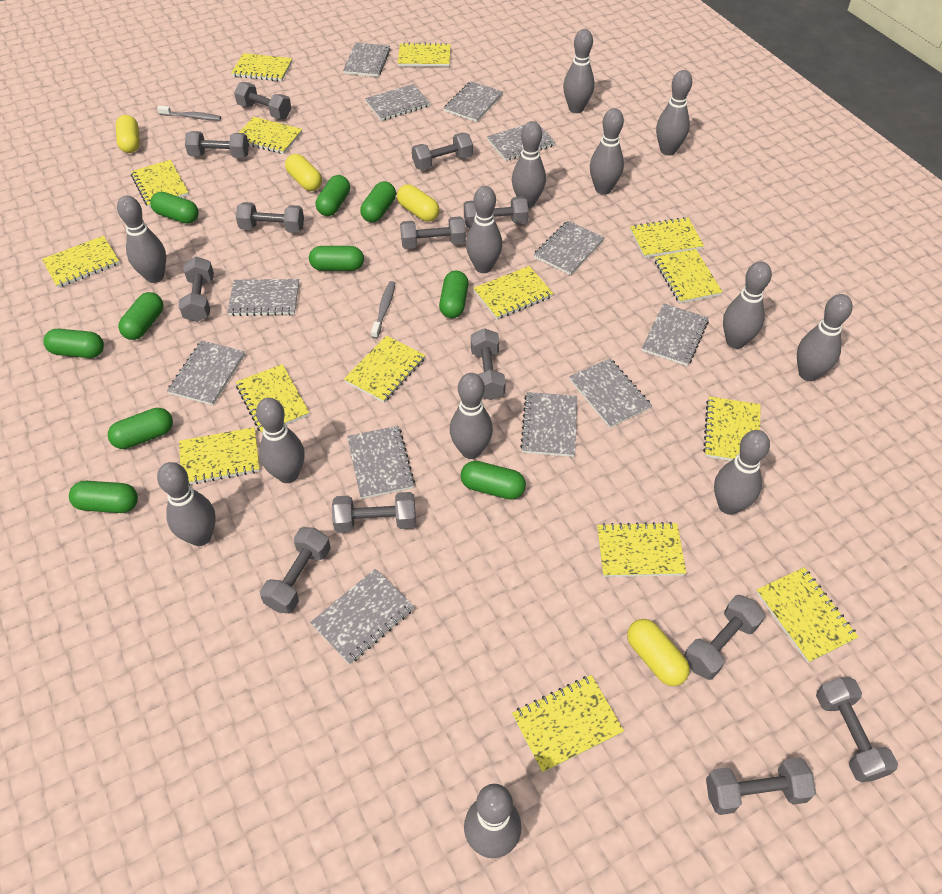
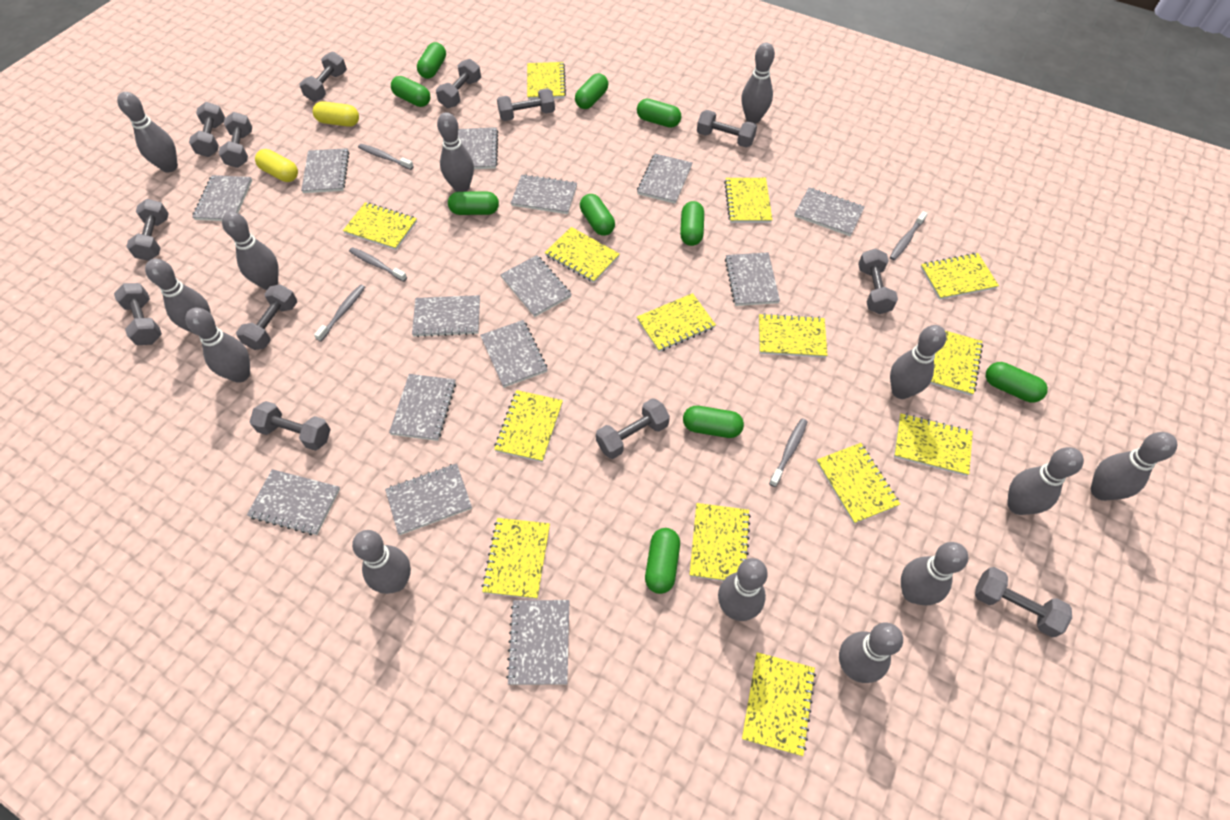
grey notebook: [167,340,245,405] [227,279,299,316] [310,569,414,664] [343,43,391,77] [347,426,415,499] [365,84,430,121] [444,81,503,122] [487,121,555,161] [520,392,577,457] [534,221,605,275] [569,358,652,428] [642,303,709,366] = 12 -> [192,175,252,221] [247,469,340,535] [301,148,349,193] [385,463,472,535] [389,374,456,441] [412,295,480,337] [458,127,498,169] [480,320,548,388] [500,255,572,317] [506,600,569,685] [511,174,577,214] [637,154,693,204] [725,252,780,306] [794,187,865,236] = 14
grey toothbrush: [157,105,221,120] [371,281,395,339] = 2 -> [314,284,365,342] [349,247,407,282] [358,144,414,170] [769,418,808,487] [890,211,928,260] = 5
yellow capsule: [116,115,140,153] [285,154,322,191] [397,185,439,222] [627,619,690,686] = 4 -> [255,149,298,182] [313,101,359,127] = 2
yellow notebook: [42,236,120,288] [131,160,189,208] [179,427,260,485] [231,53,292,81] [236,364,309,434] [239,117,302,154] [344,335,425,403] [398,42,451,67] [473,266,553,319] [512,675,624,773] [597,522,686,577] [630,217,704,258] [655,249,723,303] [703,396,761,461] [756,567,859,663] = 15 -> [343,202,417,250] [482,518,550,599] [494,390,563,462] [527,62,566,100] [545,227,620,283] [637,293,716,352] [690,503,751,581] [724,178,772,223] [742,652,816,756] [759,313,828,358] [817,443,900,524] [894,413,973,476] [920,253,999,300] [930,331,983,396] = 14

